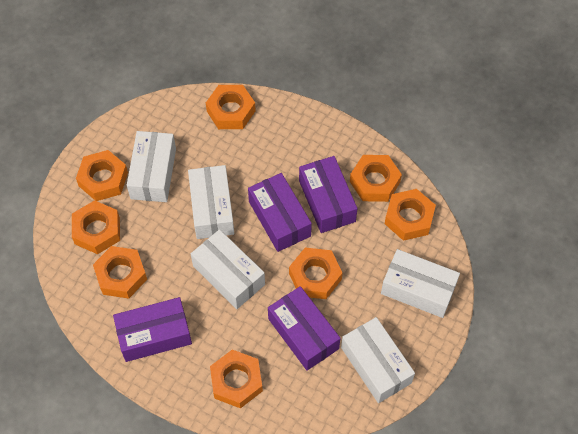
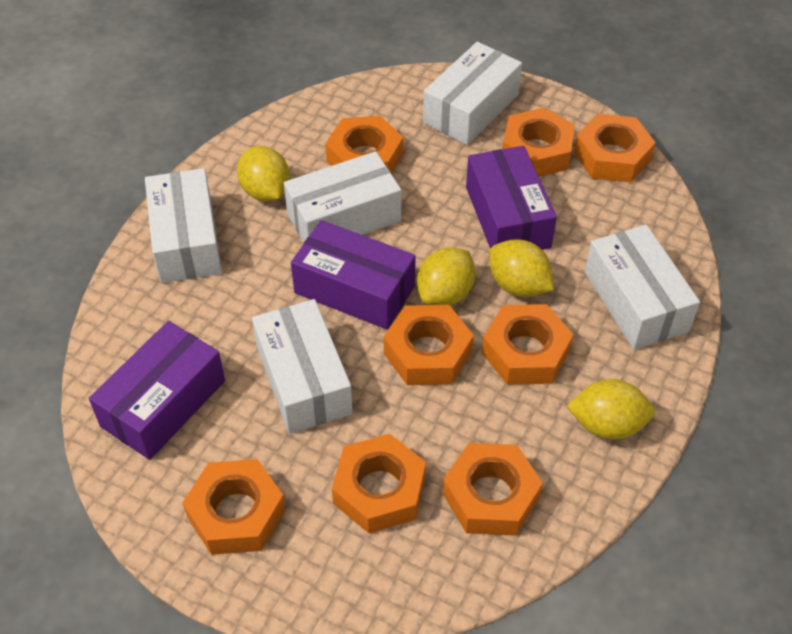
purple box: [113,297,192,362] [248,173,312,252] [268,286,340,371] [299,156,358,233] = 4 -> [89,321,225,460] [291,220,416,330] [466,146,557,250] = 3
yellow lemon: none = 0 -> [237,146,290,201] [417,247,476,306] [489,239,554,297] [566,379,655,440] = 4

